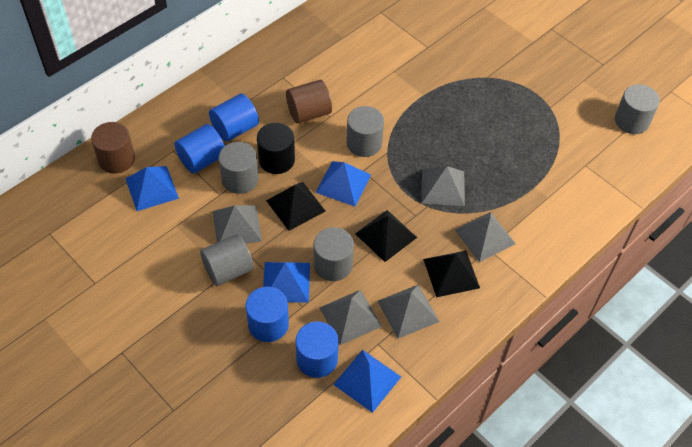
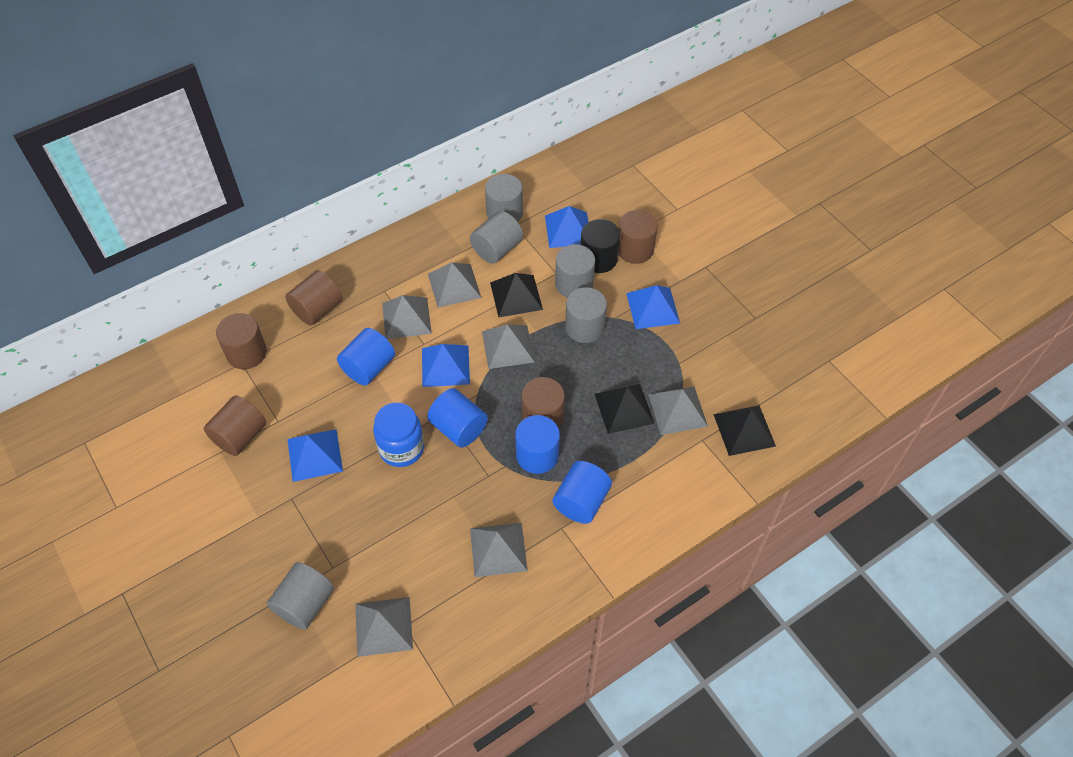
blue jar: none = 0 -> [373,402,424,467] = 1
brown cylinder: [91,122,135,174] [286,80,332,123] = 2 -> [204,396,266,456] [216,313,267,369] [285,270,342,325] [521,377,565,428] [618,210,658,264] = 5
grey pyramid: [213,205,262,244] [319,290,382,345] [378,285,440,339] [422,166,465,206] [455,212,516,262] = 5 -> [355,597,413,657] [382,295,432,339] [428,262,481,308] [470,523,528,577] [482,324,535,369] [648,387,708,435] = 6

